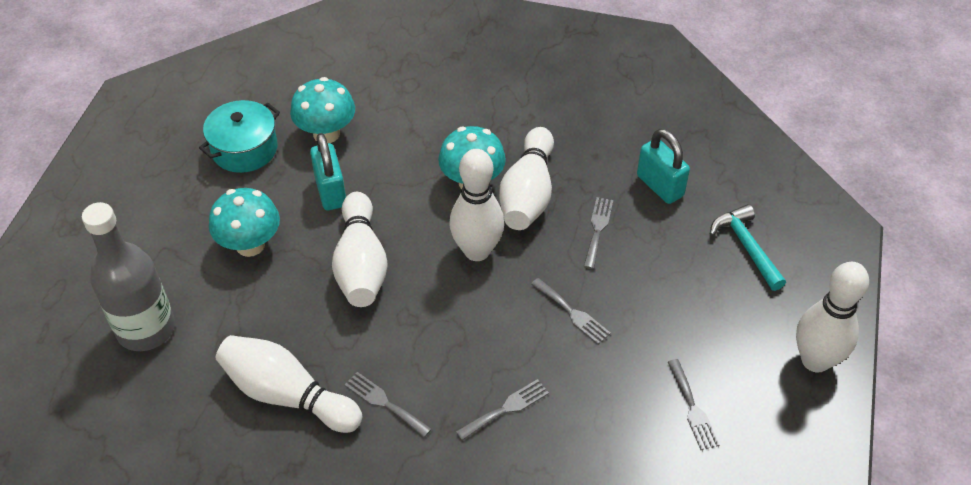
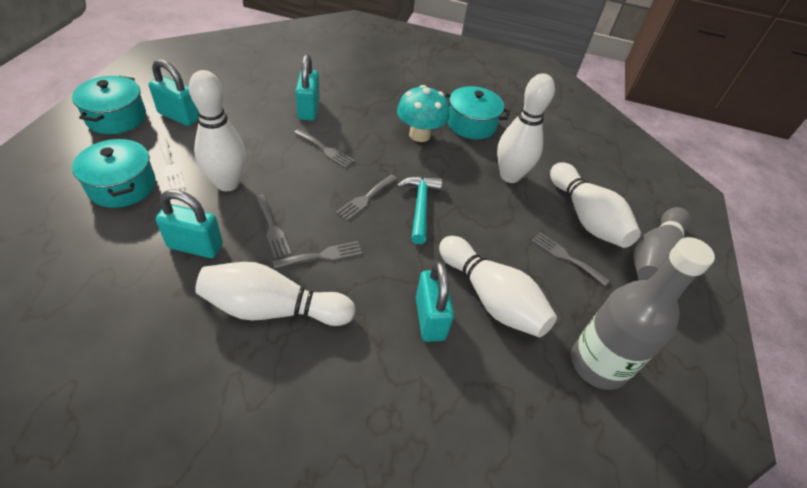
grey bowling pin: none = 0 -> [633,207,691,280] = 1
turquoise mushroom: [209,188,280,257] [290,77,355,143] [438,126,506,189] = 3 -> [397,85,450,142] = 1
turquoise padlock: [310,133,346,210] [637,129,690,204] = 2 -> [149,59,199,126] [156,189,223,258] [295,54,320,121] [416,261,454,342] = 4
turquoise pot: [199,100,280,173] = 1 -> [72,76,146,134] [72,138,156,208] [445,86,510,139] = 3
white fork: none = 0 -> [157,138,185,190] = 1

